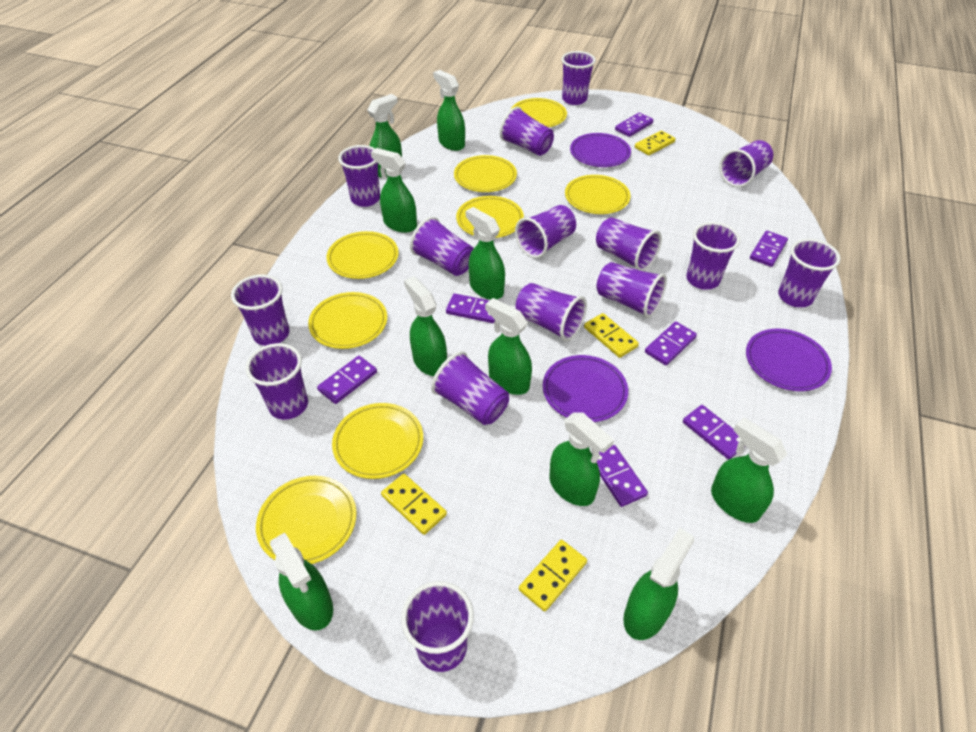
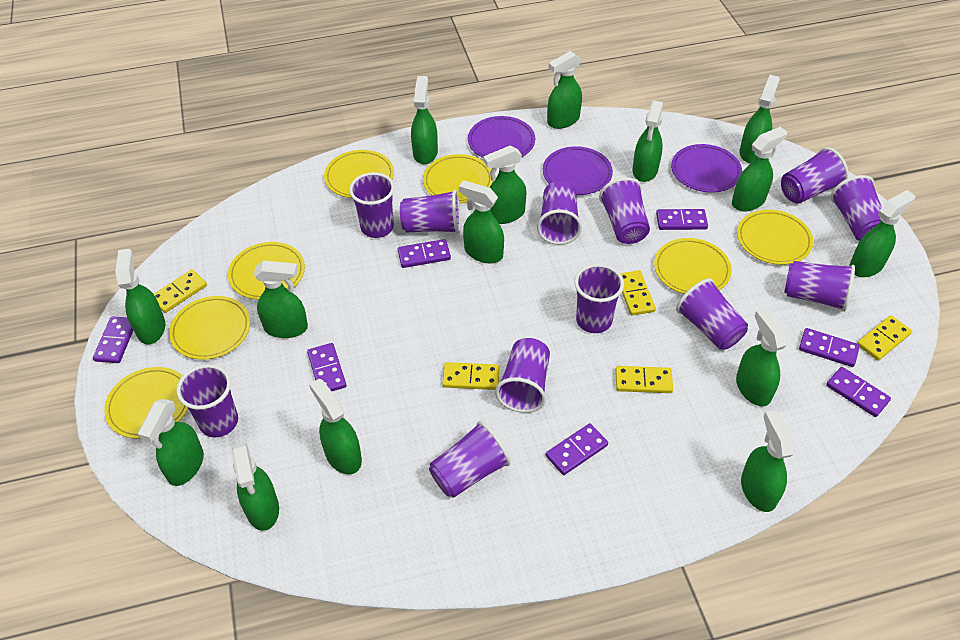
green spray bottle: [270,532,333,630] [367,94,402,177] [371,148,417,233] [404,276,447,376] [433,70,465,151] [466,207,505,300] [485,298,532,395] [549,412,614,506] [623,528,694,640] [711,418,788,523] = 10 -> [115,249,165,344] [138,399,204,486] [232,442,279,531] [254,260,308,338] [309,378,362,475] [411,76,438,164] [459,180,504,263] [484,145,526,224] [547,51,582,129] [633,101,663,182] [732,127,787,211] [736,308,788,407] [739,75,780,163] [741,410,795,512] [849,190,915,277] = 15
purple cup: [231,274,289,346] [245,343,308,420] [338,145,380,207] [401,581,474,672] [410,217,474,276] [431,351,509,425] [500,107,554,156] [515,205,576,258] [516,283,587,342] [561,51,596,105] [596,217,662,271] [597,262,667,318] [686,222,740,290] [719,140,773,187] [778,239,841,307] = 15 -> [176,364,238,437] [349,172,395,238] [400,190,461,234] [429,421,511,498] [495,338,550,413] [537,181,582,245] [574,264,624,333] [599,177,650,244] [676,278,748,350] [781,147,849,204] [784,261,855,312] [830,175,882,241] = 12
yellow domino: [381,474,447,535] [519,540,587,612] [584,313,639,358] [635,130,676,156] = 4 -> [154,269,207,313] [442,362,500,390] [615,366,673,393] [620,270,656,316] [857,315,912,361] = 5
yellow plate: [256,476,357,564] [308,292,387,349] [326,231,399,279] [332,403,423,479] [454,155,517,192] [456,196,524,238] [511,98,567,128] [565,175,631,214] = 8 -> [104,367,188,439] [169,296,250,360] [228,242,305,300] [324,150,394,198] [423,154,493,203] [654,238,732,294] [737,210,813,265] = 7

